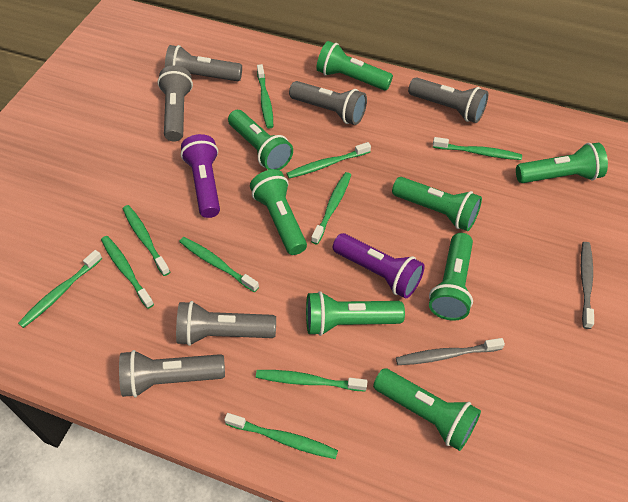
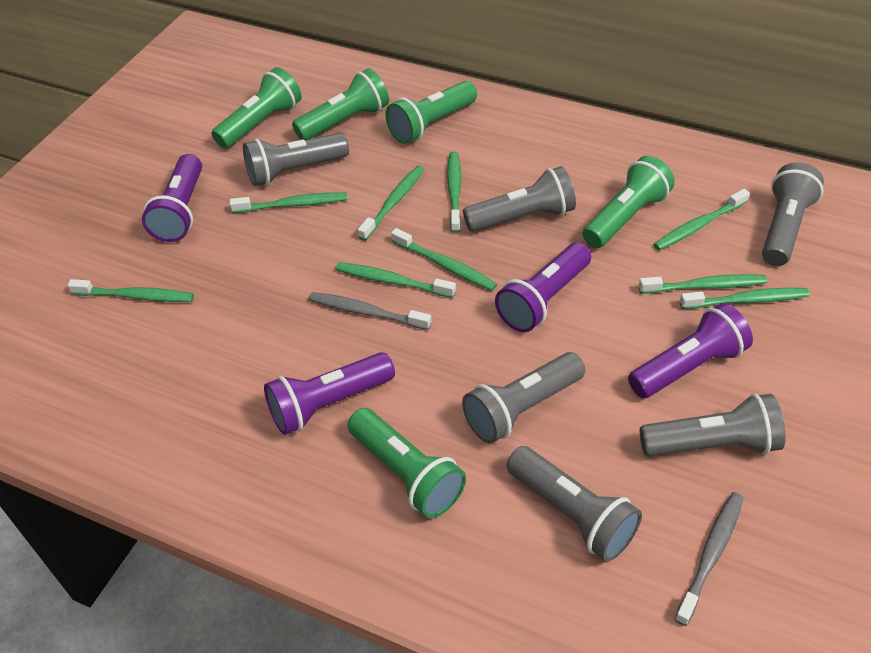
green flashlight: [228,110,293,170] [250,169,307,255] [306,291,405,336] [316,41,393,91] [373,368,481,451] [392,177,482,231] [429,233,473,321] [516,143,608,183] = 8 -> [212,67,302,149] [292,68,389,140] [348,408,466,518] [386,81,477,144] [582,156,675,248] = 5
green toothbrush: [18,250,102,328] [101,236,154,309] [123,205,170,276] [179,237,259,292] [224,413,338,459] [256,370,367,392] [257,64,273,129] [287,142,371,178] [311,172,351,244] [433,137,522,160] = 10 -> [68,279,194,302] [230,193,347,213] [336,262,456,298] [358,165,424,241] [391,228,497,291] [447,151,461,233] [639,274,767,294] [653,189,750,250] [680,288,810,309] = 9
purple flashlight: [181,134,220,218] [333,233,425,298] = 2 -> [142,154,202,242] [264,352,395,435] [495,242,591,332] [628,303,753,398] = 4

